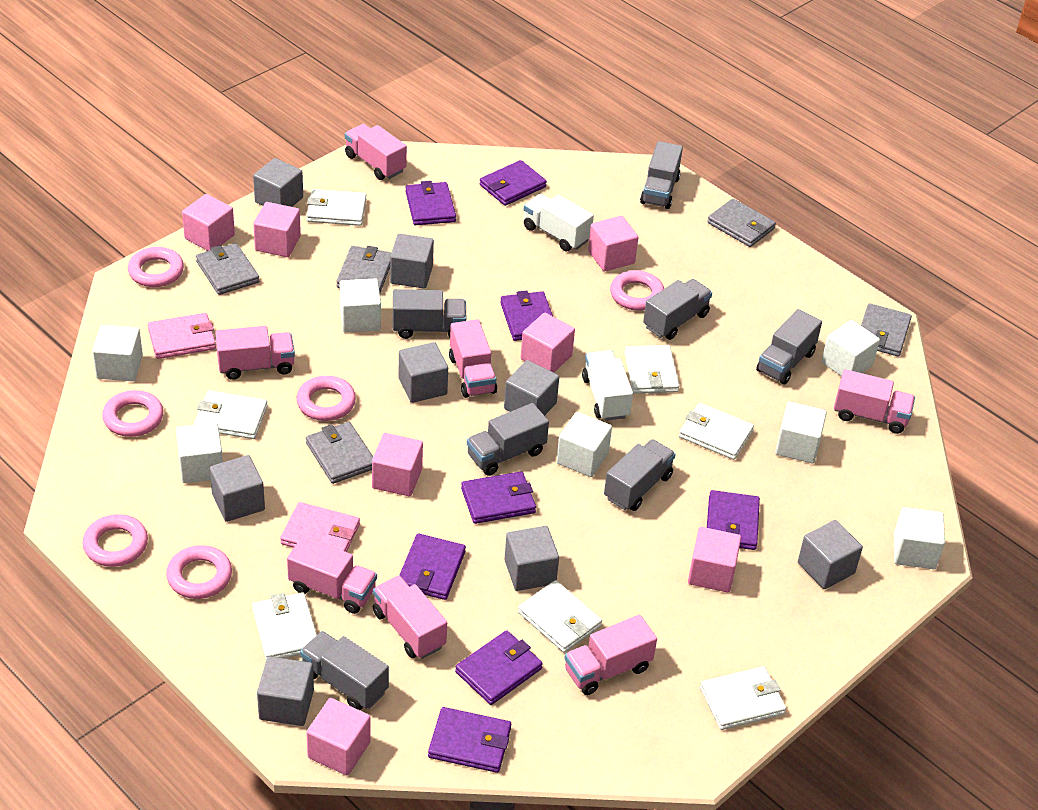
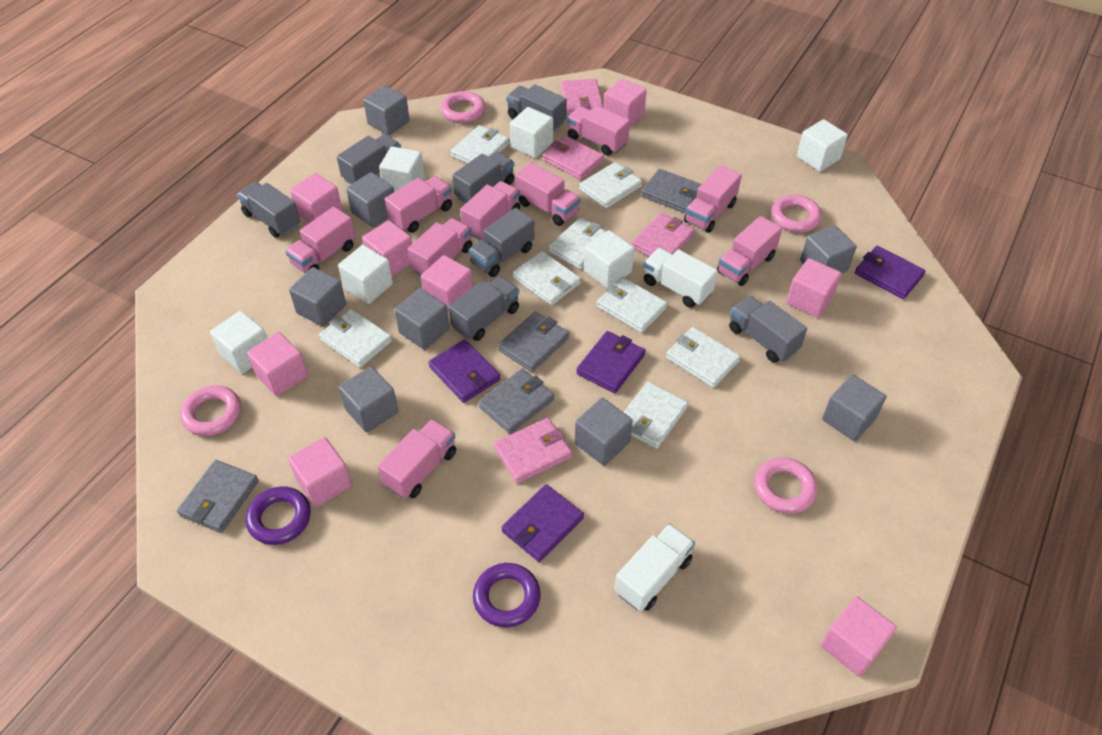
grey wallet: [196,243,259,295] [306,422,373,484] [336,246,392,293] [707,198,776,247] [861,303,912,357] = 5 -> [177,460,259,533] [478,368,554,434] [498,311,569,372] [641,169,701,213] = 4
pink cube: [182,194,235,251] [253,202,301,257] [306,698,371,776] [372,433,423,496] [521,313,575,373] [588,216,639,272] [688,527,741,593] = 7 -> [247,332,308,396] [288,437,352,507] [290,173,343,223] [362,220,412,276] [421,255,473,314] [604,79,647,127] [786,258,841,318] [821,596,897,676] = 8
pink ring: [83,514,148,567] [102,390,163,437] [128,247,184,287] [166,545,232,599] [297,376,356,421] [610,270,664,311] = 6 -> [180,385,241,436] [440,91,485,123] [754,457,818,514] [771,195,822,233] = 4
pink truck: [215,326,295,380] [287,536,377,614] [345,124,407,180] [373,575,447,659] [449,319,497,398] [564,615,657,695] [834,369,915,434] = 7 -> [285,207,355,273] [377,419,456,499] [385,176,452,233] [408,218,472,276] [460,181,520,240] [515,162,581,226] [567,105,630,156] [684,165,742,233] [717,216,782,286] = 9
pink wallet: [148,313,216,359] [280,502,360,552] = 2 -> [494,418,572,484] [543,136,604,180] [561,79,604,115] [632,213,695,257] = 4
purple ring: none = 0 -> [246,486,311,545] [473,563,541,628] = 2
purple wallet: [400,534,466,600] [405,181,456,225] [428,707,511,773] [455,630,543,705] [461,471,536,524] [480,160,547,206] [500,290,553,341] [707,490,760,550] = 8 -> [428,339,500,403] [501,484,584,562] [576,331,645,393] [855,246,926,299] = 4
white cube: [92,325,143,381] [176,422,223,483] [340,278,381,333] [556,412,612,477] [775,402,827,463] [821,320,880,377] [894,507,945,569] = 7 -> [210,311,267,374] [338,245,393,304] [379,146,424,192] [510,107,553,158] [584,230,634,288] [797,119,848,172] = 6
white wallet: [194,390,268,439] [252,592,317,660] [306,189,366,226] [518,580,602,653] [624,345,679,394] [679,403,754,460] [700,666,786,730] = 7 -> [319,309,392,368] [451,125,509,164] [513,251,581,306] [548,217,606,270] [579,162,642,209] [597,277,667,333] [624,382,688,449] [666,327,741,388] = 8

